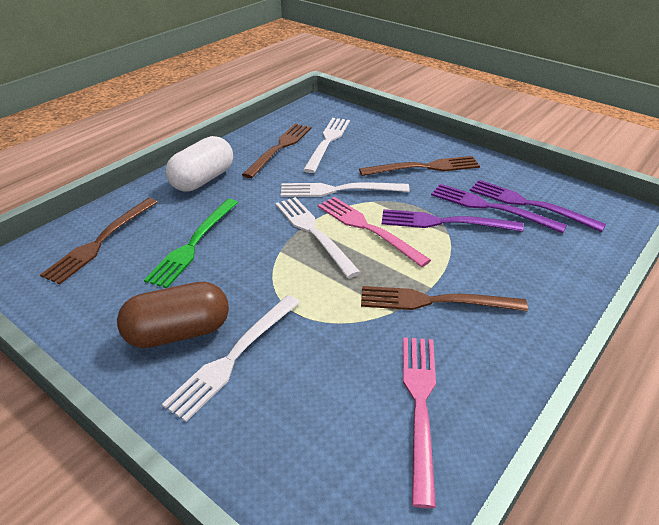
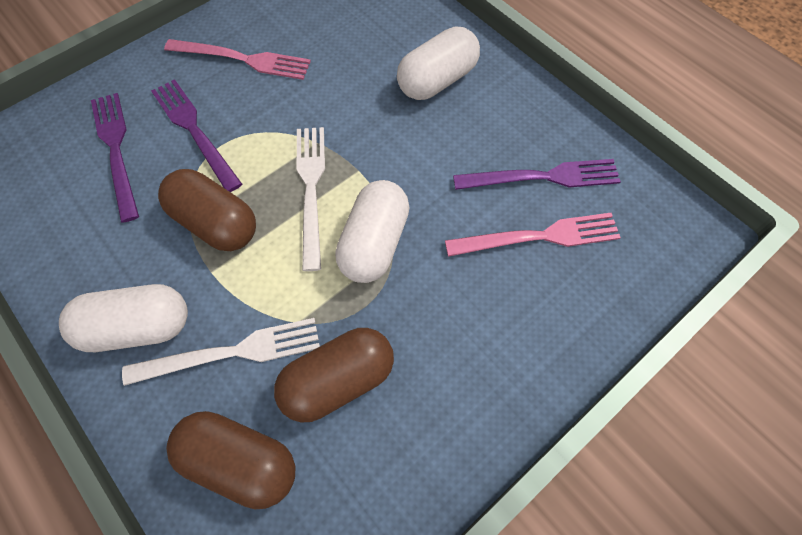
brown capsule: [117,282,229,348] = 1 -> [158,169,256,251] [166,411,296,509] [274,328,394,423] = 3
brown fork: [40,198,158,284] [242,123,312,178] [359,156,480,176] [361,286,528,311] = 4 -> none = 0
green fork: [144,199,238,288] = 1 -> none = 0
white capsule: [166,136,233,191] = 1 -> [59,284,188,352] [335,180,410,283] [397,27,480,100] = 3
white fork: [162,295,300,422] [275,197,361,278] [281,182,410,197] [303,118,350,173] = 4 -> [122,318,320,386] [296,127,325,271] = 2

